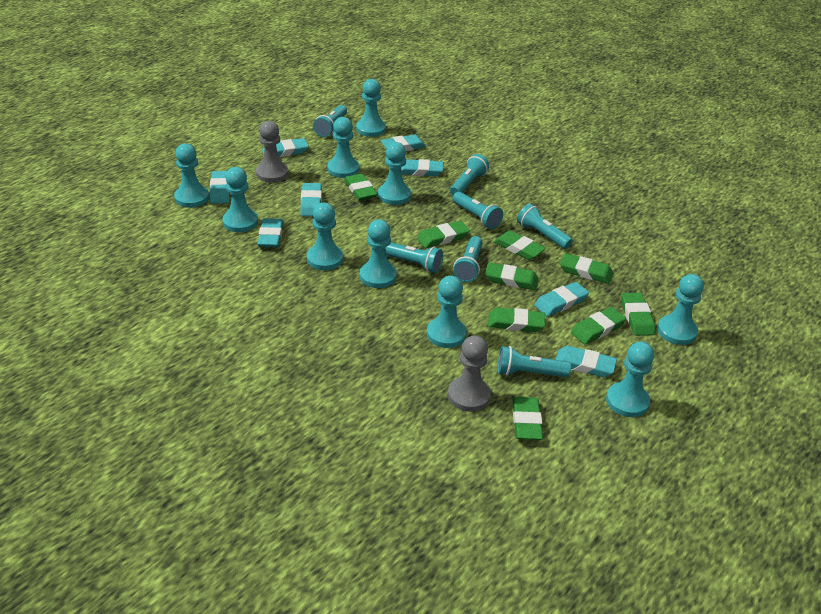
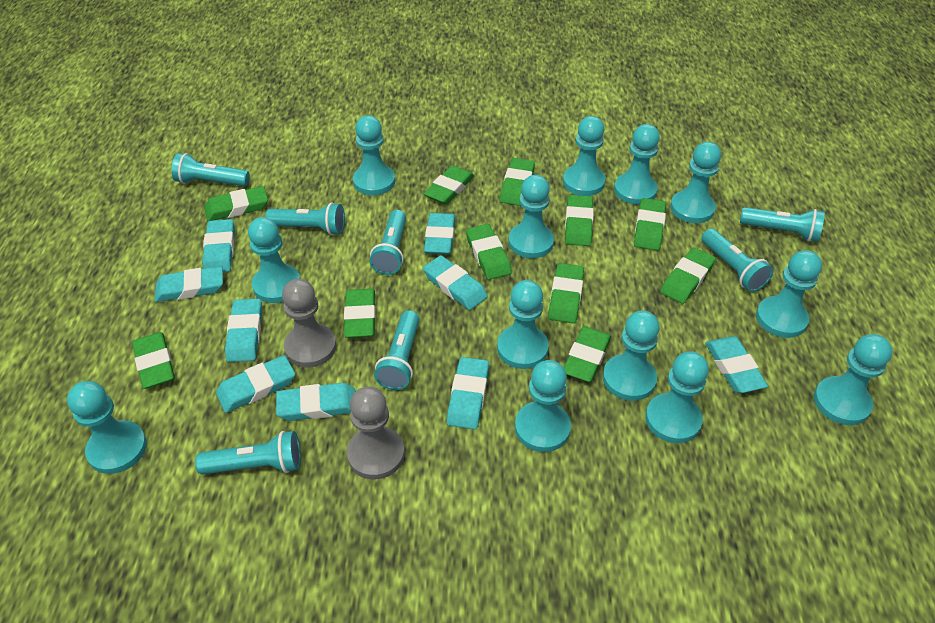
green eraser: [344,173,377,201] [417,221,470,248] [485,263,539,290] [488,308,545,332] [494,230,546,260] [512,397,543,440] [560,253,613,284] [571,307,626,344] [621,293,655,336] = 9 -> [132,332,175,389] [204,186,268,221] [344,289,376,338] [424,165,475,205] [466,224,512,280] [500,158,535,206] [548,263,584,323] [564,326,611,382] [565,195,594,246] [634,198,666,251] [660,247,716,304] = 11
turquoise eraser: [210,171,231,204] [258,218,283,247] [262,138,309,157] [301,183,322,216] [381,134,426,151] [401,159,444,176] [534,282,589,317] [555,346,617,377] = 8 -> [155,266,223,302] [202,219,235,272] [216,355,295,413] [225,299,262,362] [276,383,356,421] [423,255,488,310] [424,213,455,254] [447,357,489,430] [705,336,768,393] = 9
turquoise pawn: [174,143,209,208] [223,167,258,232] [307,203,343,270] [327,117,359,178] [356,79,386,137] [360,220,397,288] [378,142,411,205] [427,276,467,348] [606,342,654,417] [657,274,704,345] = 10 -> [67,381,147,474] [248,217,300,303] [353,115,395,195] [497,280,549,369] [508,175,554,258] [515,360,571,452] [563,116,606,196] [603,310,659,401] [614,124,660,205] [645,351,709,443] [670,142,721,223] [756,250,822,338] [814,334,892,425] = 13

